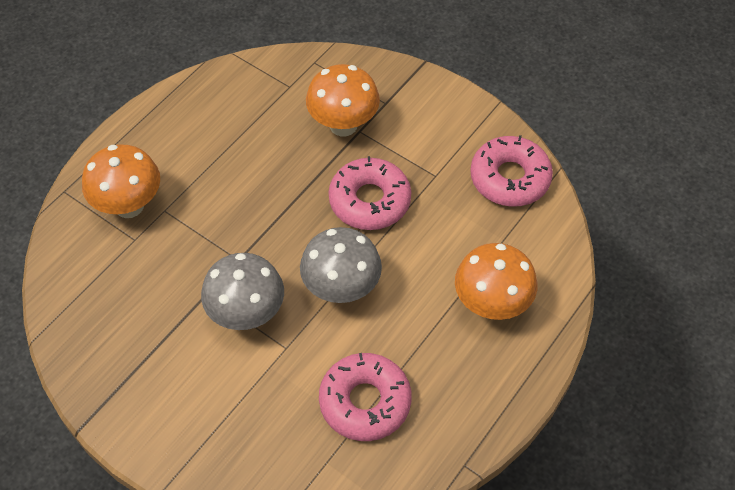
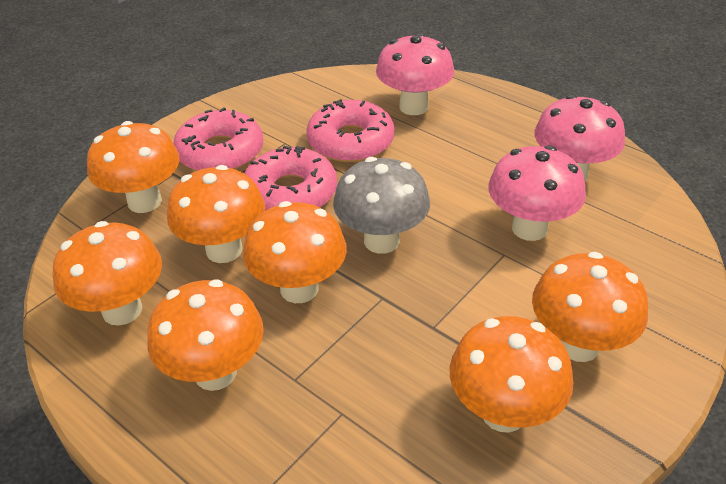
grey mushroom: [201,253,284,330] [300,227,382,303] = 2 -> [333,157,430,254] = 1
orange mushroom: [82,144,160,218] [306,64,380,136] [455,243,537,320] = 3 -> [53,221,162,326] [87,121,180,213] [147,280,264,391] [167,165,265,263] [243,201,347,303] [449,316,574,433] [532,252,648,362] = 7
pink mushroom: none = 0 -> [376,33,454,115] [488,145,586,241] [535,95,625,182] = 3

